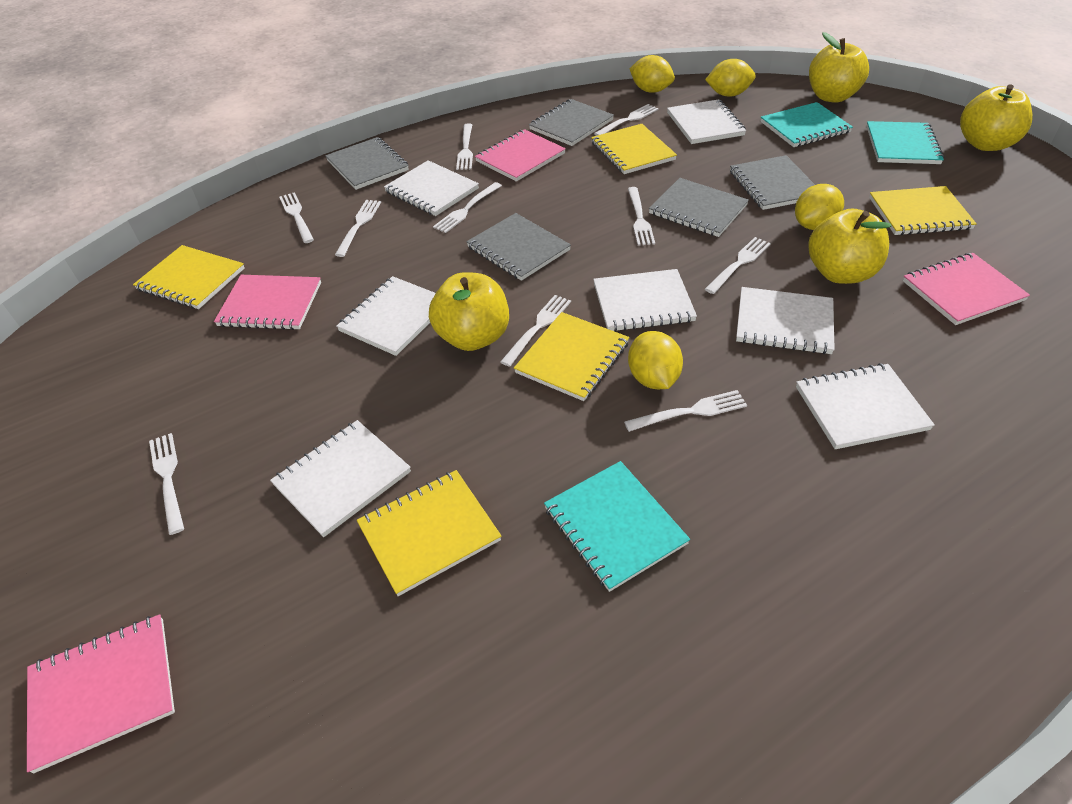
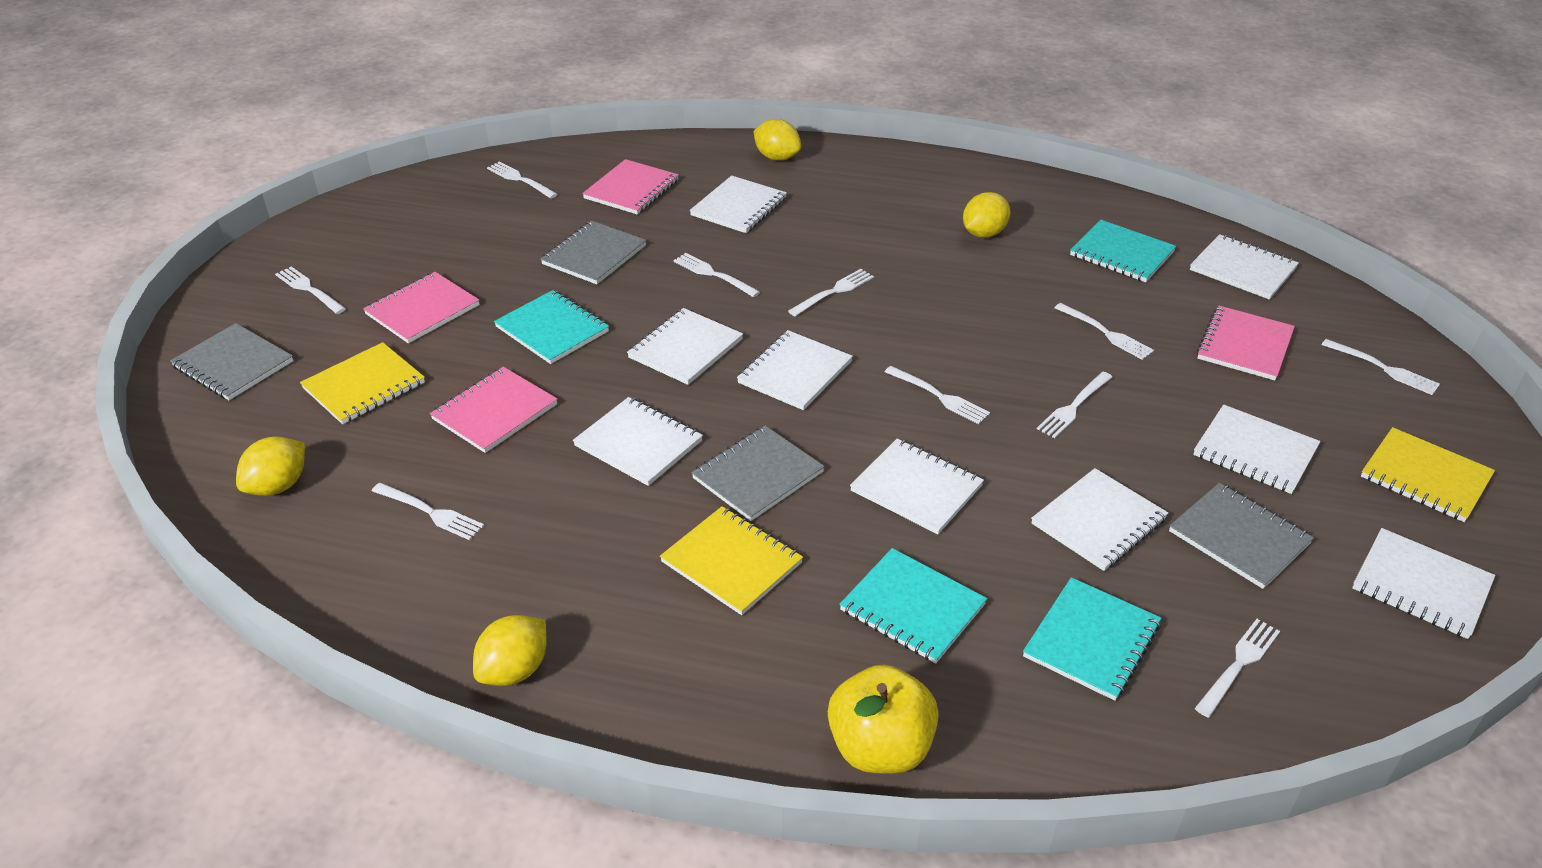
grey notebook: [325,137,409,190] [466,213,571,281] [529,99,614,146] [649,178,749,237] [730,155,815,210] = 5 -> [170,323,293,400] [541,221,646,284] [691,426,825,521] [1169,483,1314,589] = 4
turquoise notebook: [544,461,690,592] [760,102,853,147] [866,121,944,164] = 3 -> [494,290,609,364] [839,548,987,663] [1023,577,1161,701] [1070,220,1176,282] = 4
white notebook: [270,420,411,537] [336,276,436,356] [384,160,479,216] [593,269,697,332] [667,99,746,144] [736,287,835,354] [796,363,935,449] = 7 -> [573,397,703,486] [627,308,743,385] [690,176,787,233] [737,330,853,410] [850,439,984,534] [1031,468,1168,571] [1190,234,1299,300] [1193,405,1320,494] [1352,528,1495,639] = 9
yellow apple: [429,272,509,351] [808,208,891,284] [809,32,869,103] [960,84,1033,151] = 4 -> [828,665,939,774] = 1
yellow notebook: [133,245,245,309] [357,470,501,596] [514,312,629,401] [591,124,677,174] [869,186,977,235] = 5 -> [300,342,425,424] [660,506,803,615] [1361,427,1495,522] = 3

